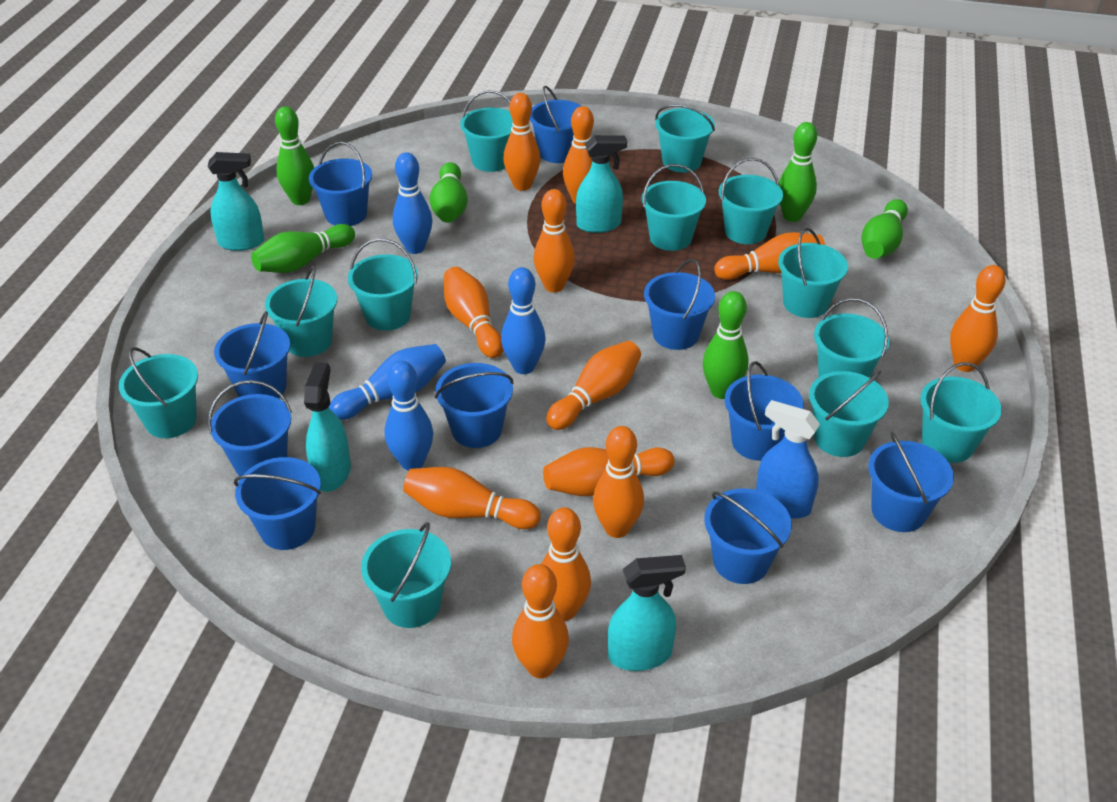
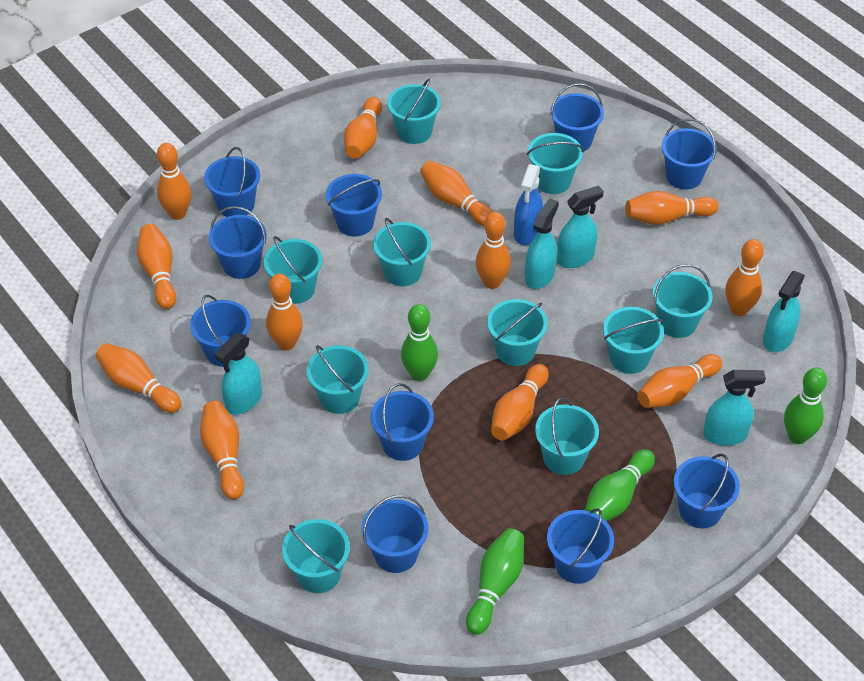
blue bowling pin: [329,344,446,420] [385,361,433,471] [393,152,432,254] [501,267,546,374] = 4 -> none = 0
green bowling pin: [251,224,355,273] [275,106,314,205] [430,162,468,223] [703,291,749,399] [779,122,817,222] [862,199,908,259] = 6 -> [401,304,438,381] [466,528,524,635] [585,449,655,521] [784,368,827,444] = 4
turquoise bucket: [119,347,198,438] [265,266,337,357] [348,238,418,331] [361,522,451,628] [460,91,513,172] [641,164,706,251] [655,104,715,173] [719,158,783,244] [778,228,848,318] [809,371,889,457] [814,298,889,378] [920,362,1002,463] = 12 -> [264,236,322,304] [282,519,350,593] [307,345,369,414] [373,218,431,286] [387,79,441,144] [487,299,548,366] [527,133,584,194] [535,397,599,475] [603,307,664,374] [653,264,713,338] = 10
turquoise spray bottle: [208,152,264,251] [304,362,351,492] [576,135,627,233] [608,555,686,671] = 4 -> [215,333,262,415] [525,198,559,289] [557,186,604,268] [703,370,766,446] [763,271,805,352] = 5

